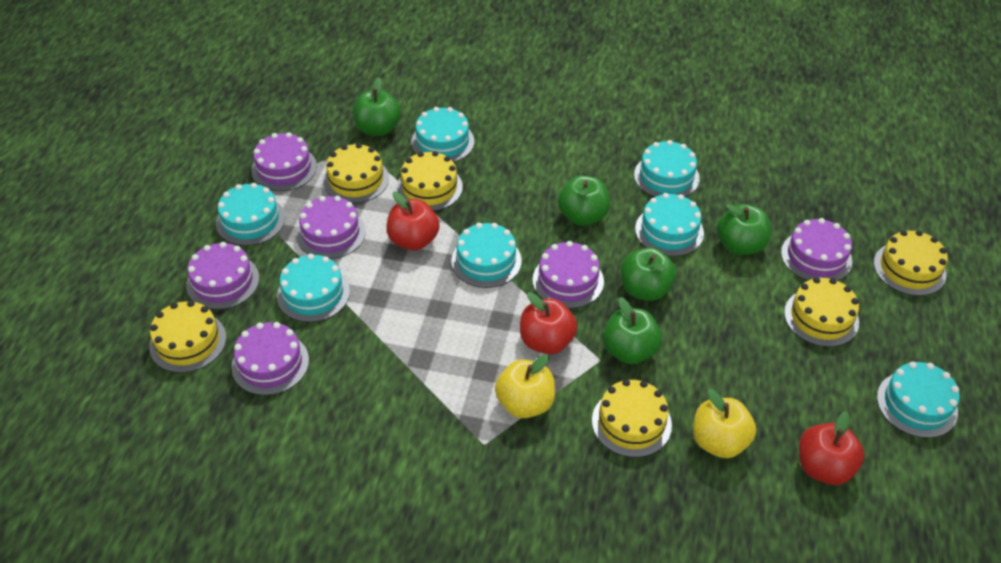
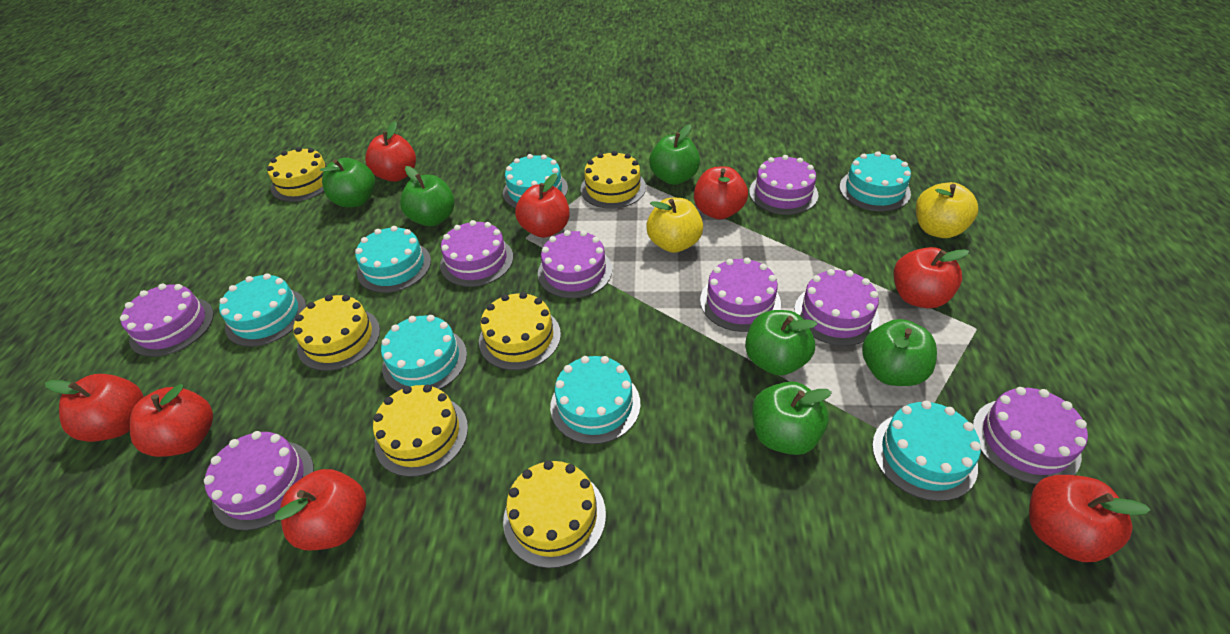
green apple: [353,77,401,136] [558,175,610,226] [603,297,662,364] [621,247,676,301] [717,204,771,255] = 5 -> [320,158,375,208] [400,166,455,226] [649,124,700,185] [745,310,817,376] [752,381,832,455] [862,319,937,386] = 6
purple cake: [186,242,259,310] [232,322,309,395] [251,132,317,191] [296,196,366,259] [533,241,604,309] [781,218,852,281] = 6 -> [120,284,214,357] [204,431,314,531] [440,220,513,287] [538,230,612,298] [700,258,781,332] [749,155,818,215] [794,269,880,346] [973,387,1088,484] = 8
red apple: [386,192,440,250] [520,292,577,354] [799,411,865,485] = 3 -> [45,374,144,442] [130,384,213,457] [275,469,366,550] [365,122,416,182] [515,173,570,238] [694,166,748,220] [893,247,969,308] [1029,475,1150,562] = 8

